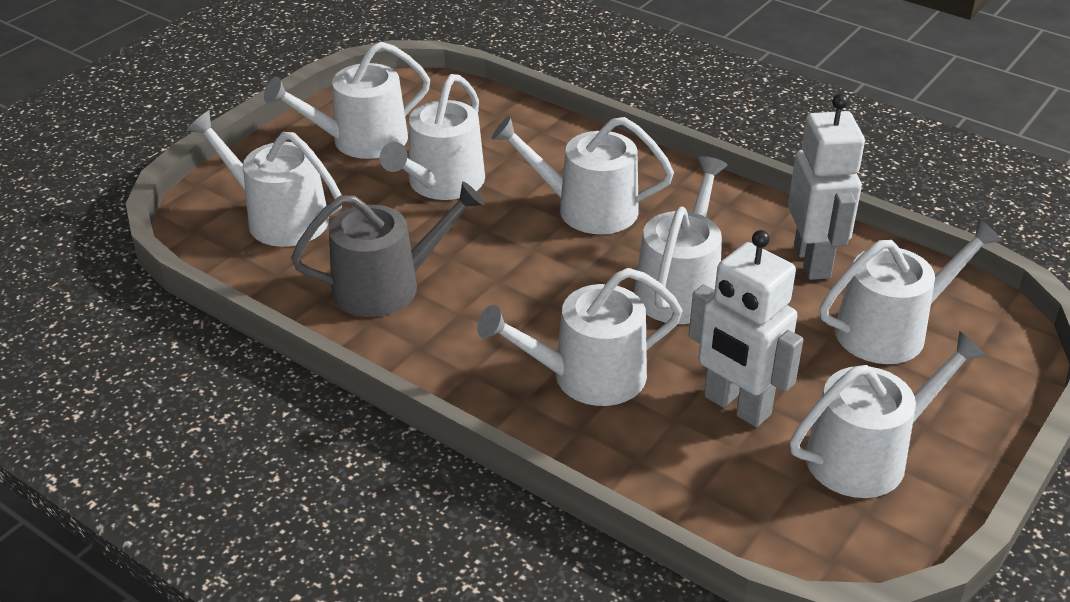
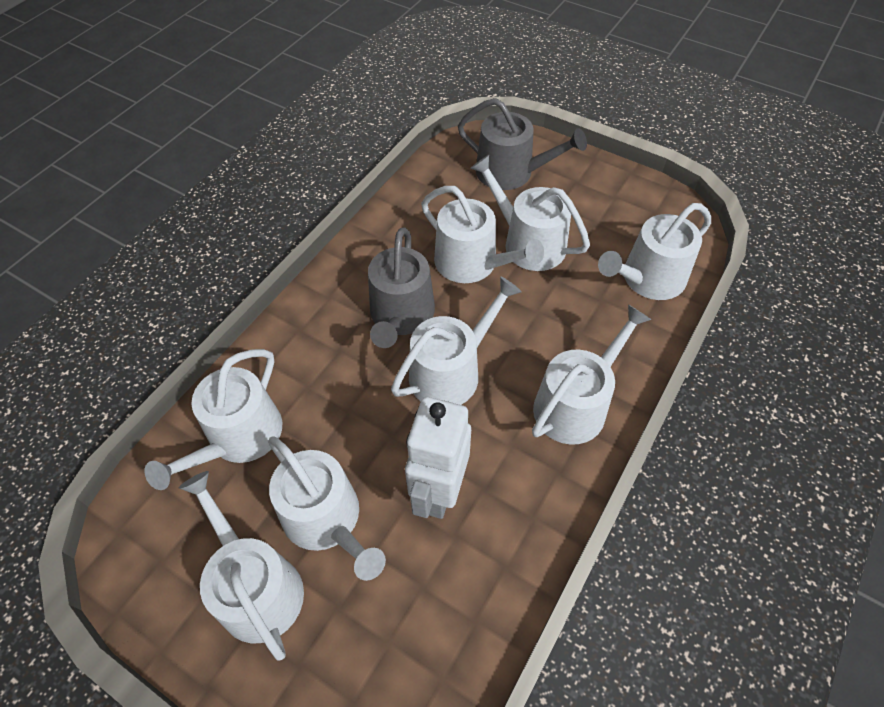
grey watering can: [291,182,484,317] = 1 -> [368,228,435,348] [458,98,587,190] = 2
white robot: [689,230,803,427] [788,94,865,280] = 2 -> [405,397,471,519] = 1

